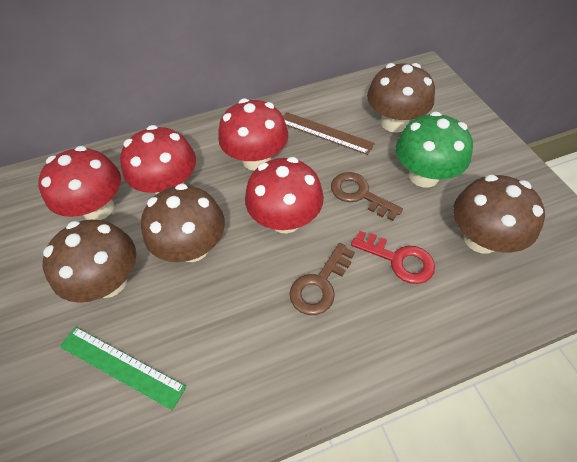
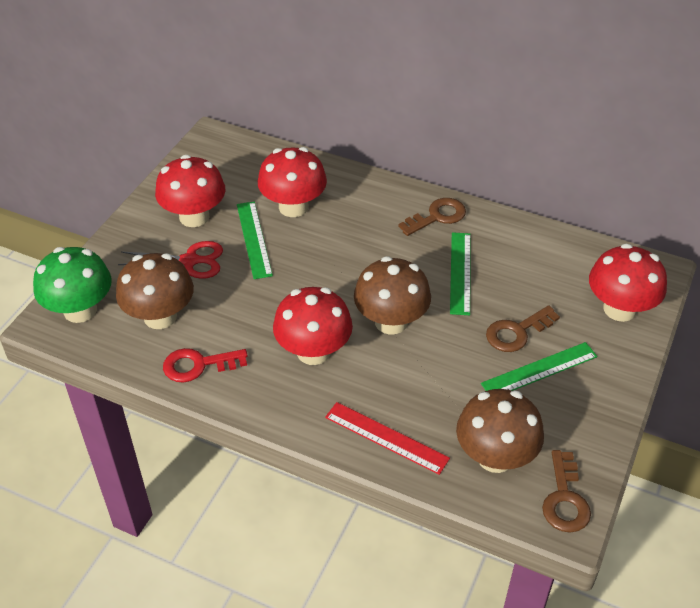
brown key: [290,243,355,315] [331,172,403,221] = 2 -> [398,198,466,236] [486,305,560,352] [542,450,591,533] = 3
brown mushroom: [43,220,136,303] [141,184,225,262] [367,63,435,133] [453,175,545,254] = 4 -> [116,253,194,329] [354,256,431,335] [456,389,544,473] = 3
brown ruler: [283,112,375,155] = 1 -> none = 0
green ruler: [60,327,186,410] = 1 -> [237,201,273,279] [450,232,471,315] [481,342,598,391] = 3
red ruler: none = 0 -> [325,402,450,475] = 1
red scissors: none = 0 -> [118,241,223,279] = 1

